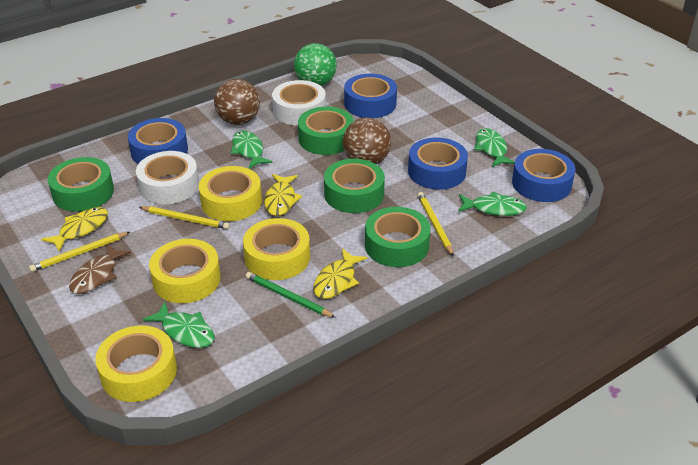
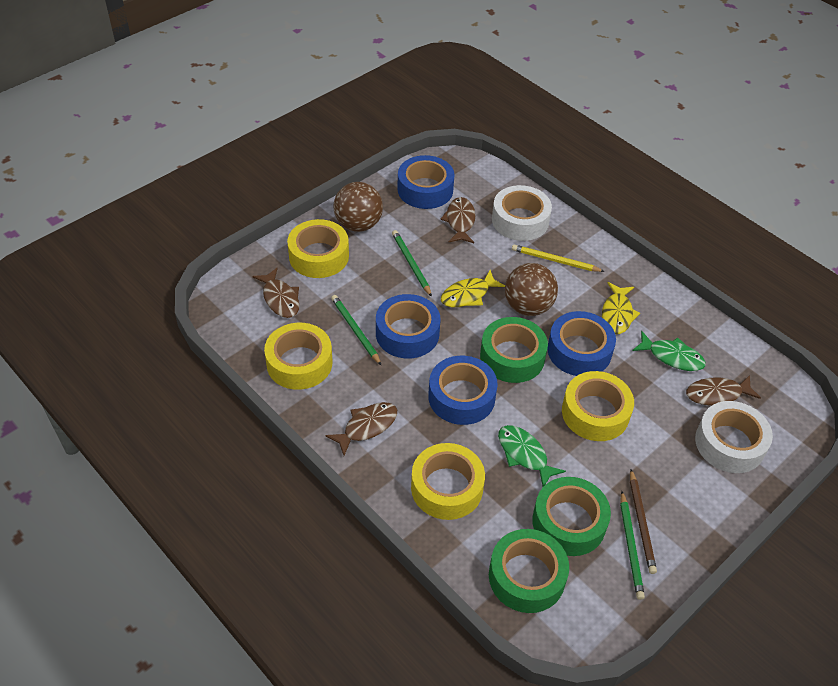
brown fish: [69,244,131,294] = 1 -> [252,268,299,318] [326,402,397,456] [440,197,475,243] [686,375,761,406] = 4
brown pencil: none = 0 -> [630,469,657,574] = 1
green ball: [294,43,337,86] = 1 -> none = 0
green fish: [143,302,214,348] [231,130,272,169] [458,192,527,216] [474,128,515,167] = 4 -> [498,425,566,487] [632,331,706,371] = 2
green pencil: [245,272,336,318] = 1 -> [331,295,381,365] [392,230,432,297] [620,491,645,600] = 3
green tape: [48,157,114,212] [298,107,354,155] [324,159,385,213] [365,207,430,267] = 4 -> [480,317,548,383] [489,529,569,613] [532,477,611,556] = 3
yellow fish: [41,207,108,251] [264,174,302,216] [313,248,367,299] = 3 -> [441,270,505,307] [602,282,640,334] = 2
yellow pencil: [29,232,130,272] [139,206,230,229] [418,192,454,256] = 3 -> [512,245,605,272] = 1

